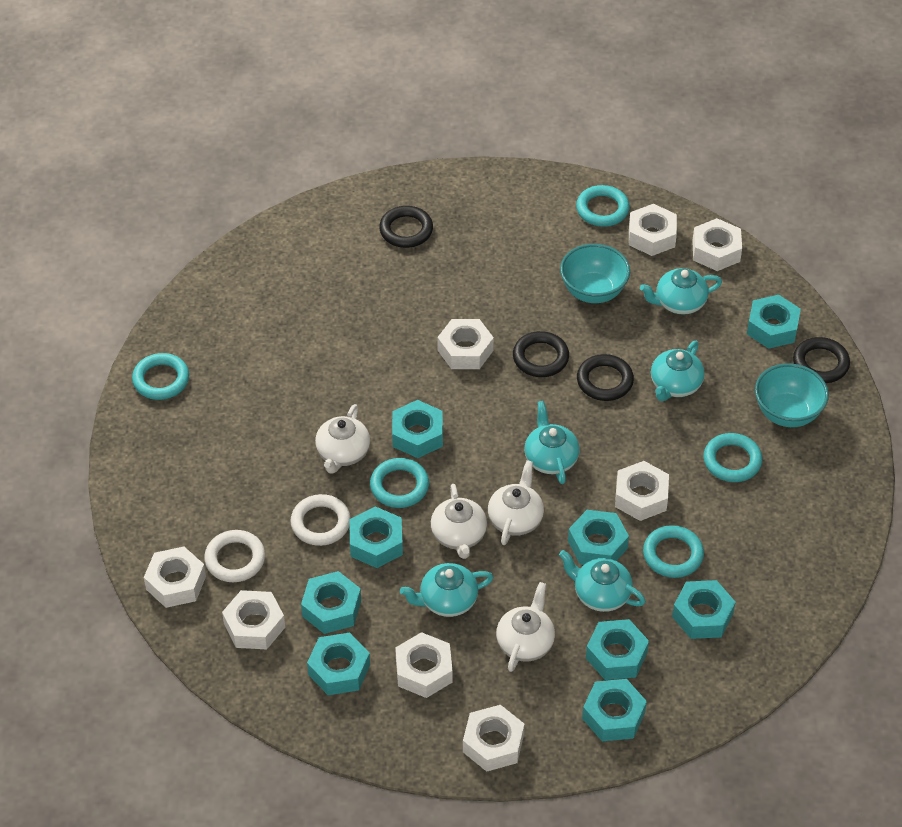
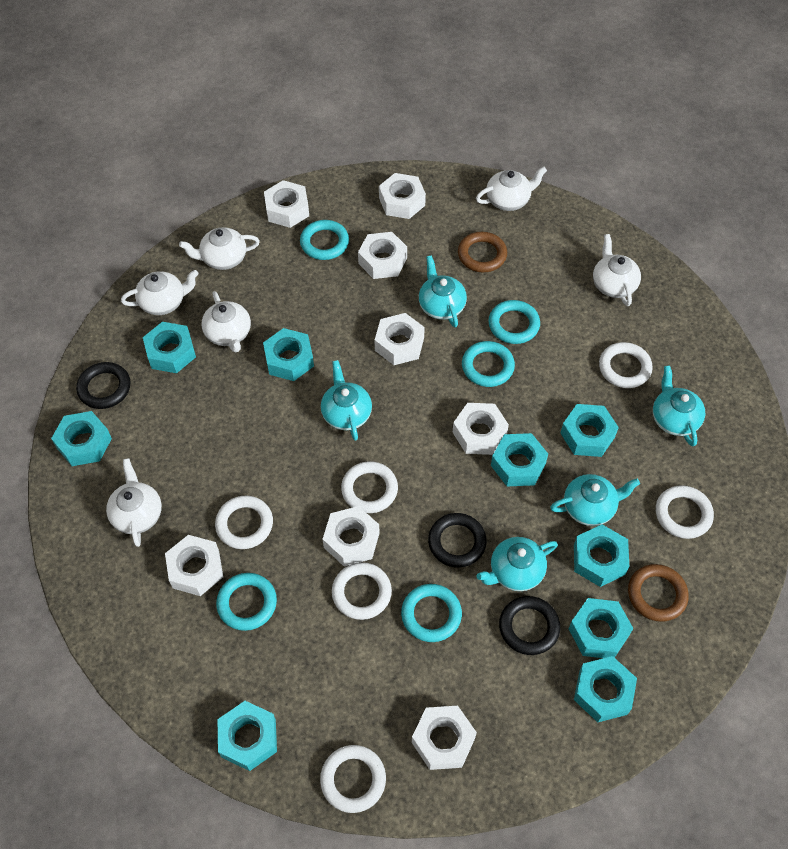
black ring: [379,206,433,248] [513,331,569,377] [577,354,634,401] [793,337,850,383] = 4 -> [76,362,131,409] [428,513,487,568] [499,596,560,655] = 3
brown ring: none = 0 -> [458,232,507,272] [628,564,689,622] = 2
turquoise bowl: [560,244,630,303] [755,363,829,427] = 2 -> none = 0
white ring: [204,530,265,582] [290,494,351,546] = 2 -> [215,495,273,549] [320,745,386,813] [332,562,392,620] [341,461,398,513] [599,342,653,388] [656,485,714,539] = 6
white teapot: [315,404,370,474] [431,484,487,559] [488,460,544,545] [496,582,555,672] = 4 -> [106,458,162,547] [121,270,198,315] [179,227,260,270] [202,291,251,352] [476,167,547,211] [593,234,641,306] = 6

